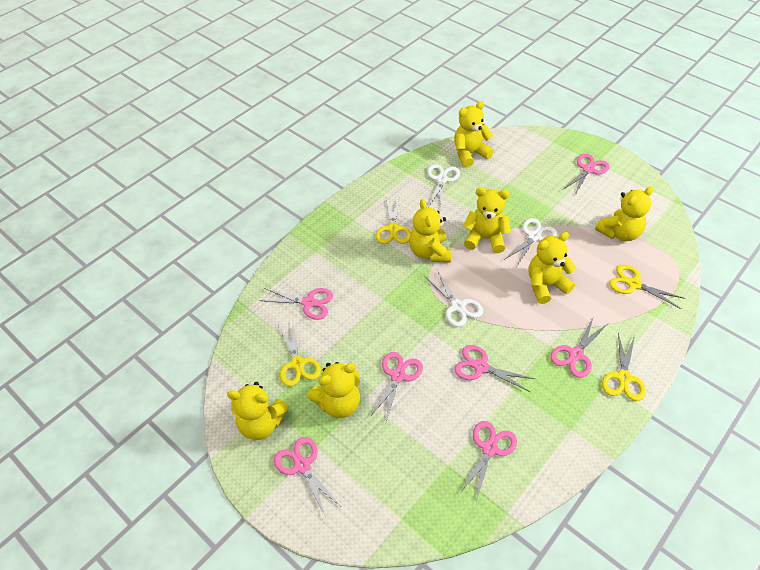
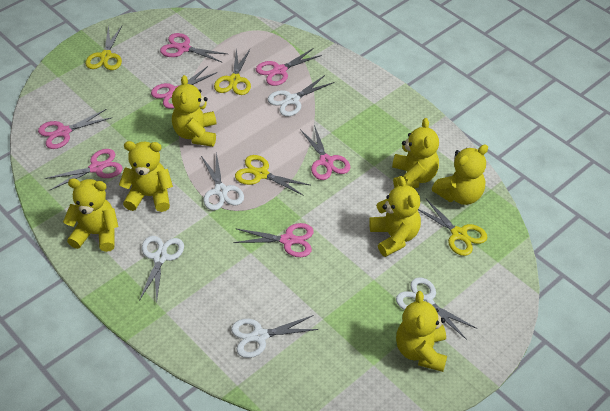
white scissors: [424,270,483,327] [427,164,460,210] [504,218,557,266] = 3 -> [139,236,184,302] [201,152,244,210] [231,315,319,358] [268,75,334,116] [396,277,477,340] = 5

